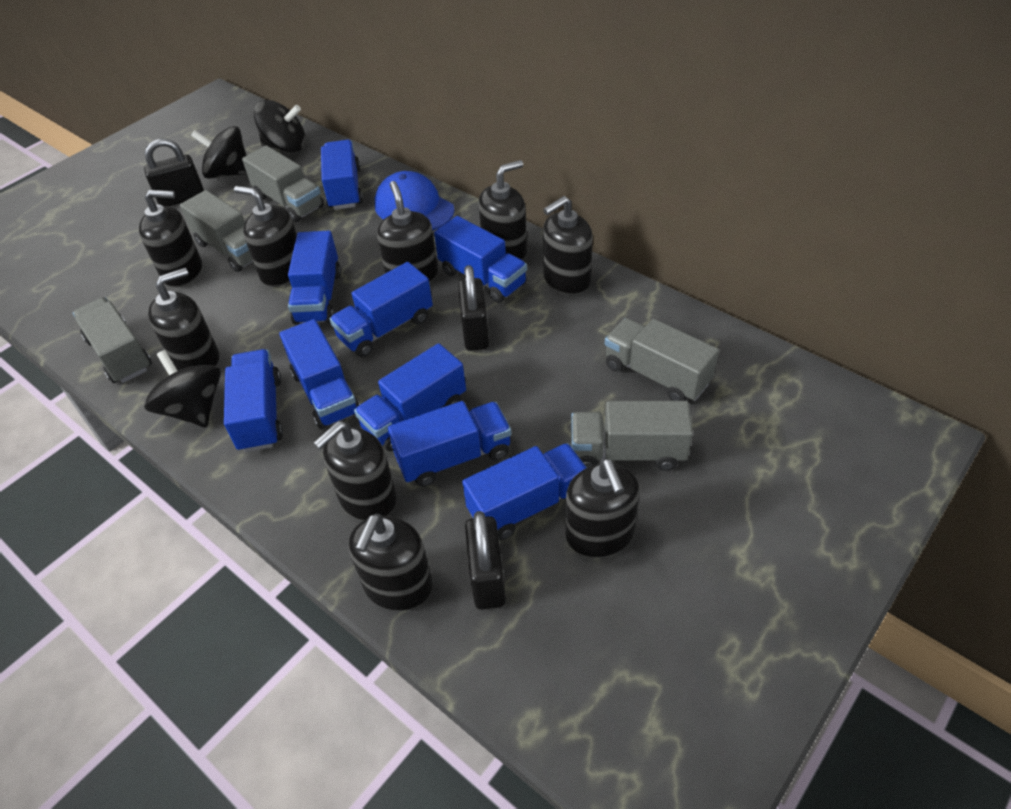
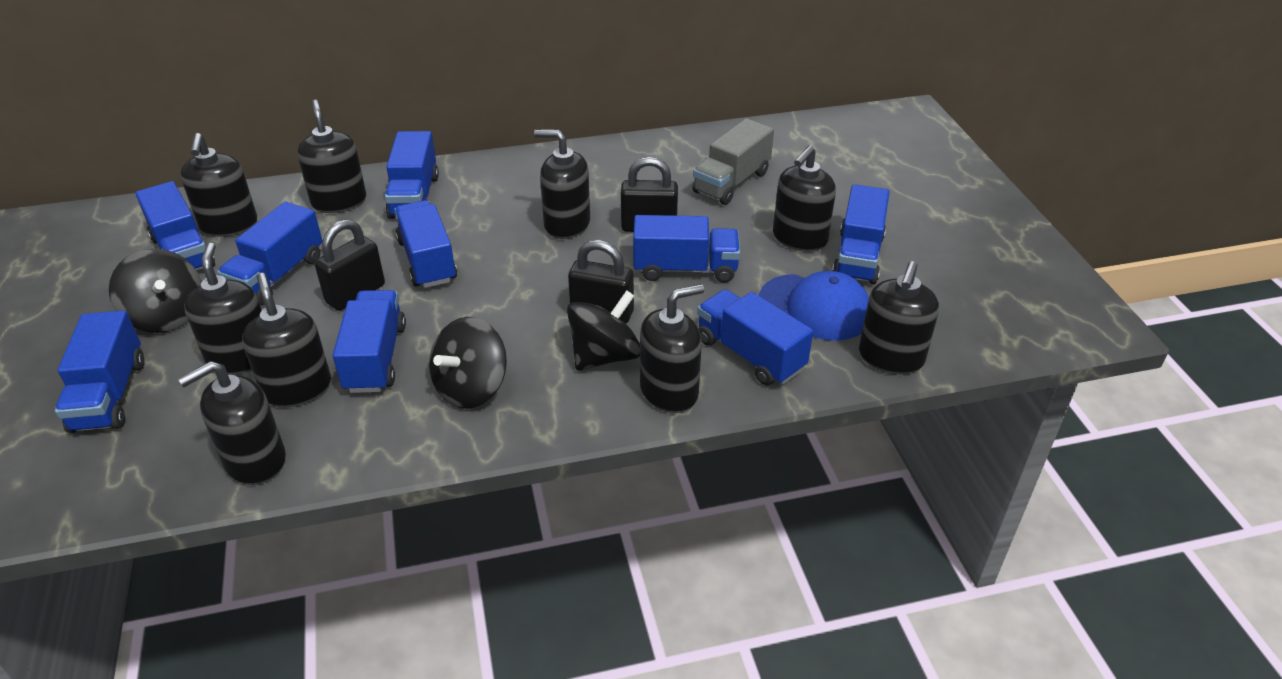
grey truck: [73,297,152,383] [180,190,253,272] [242,145,324,222] [571,401,693,471] [605,318,719,401] = 5 -> [692,118,774,205] = 1

